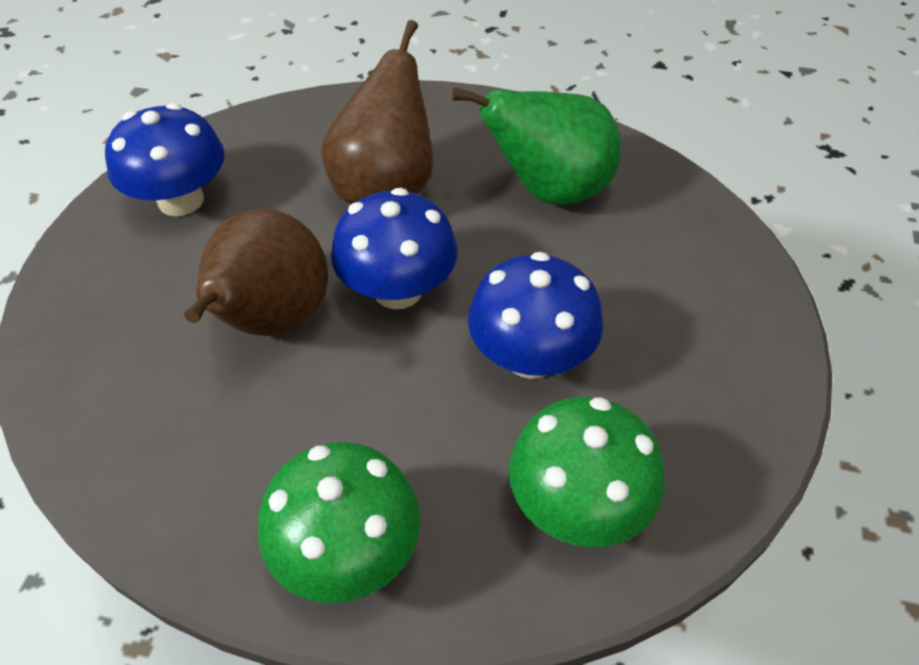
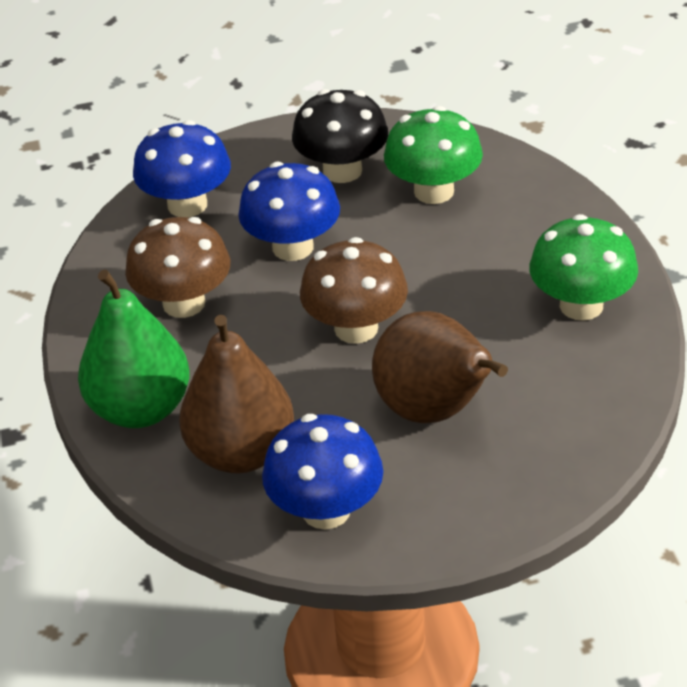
black mushroom: none = 0 -> [292,89,388,183] = 1
brown mushroom: none = 0 -> [125,217,230,318] [300,237,408,344] = 2

